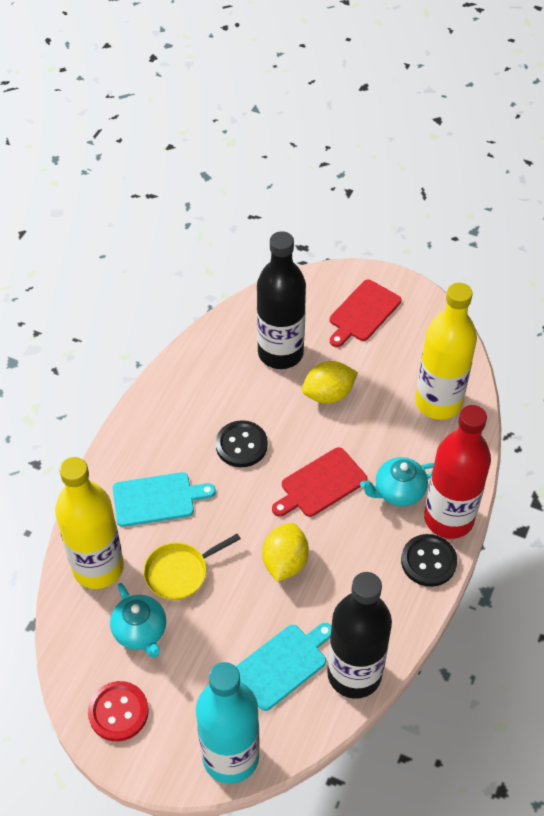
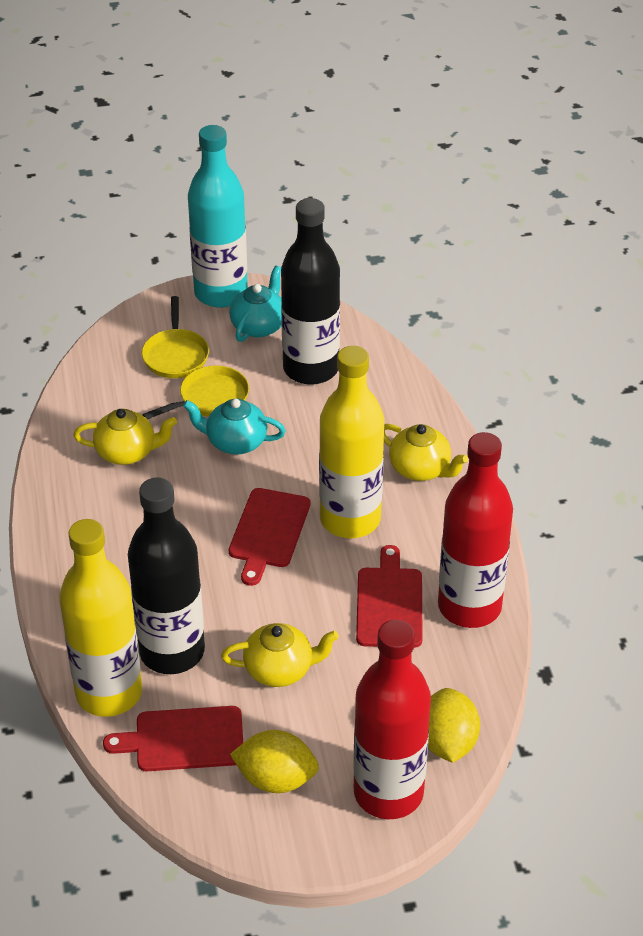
black button: [216,420,268,467] [401,534,457,587] = 2 -> none = 0
red bottle: [424,405,491,539] = 1 -> [353,620,431,819] [438,432,513,628] = 2
red button: [88,681,149,741] = 1 -> none = 0
red cutting board: [272,447,367,517] [330,280,401,347] = 2 -> [103,706,243,771] [229,488,310,586] [356,545,423,648] = 3
turquoise cutting board: [113,472,216,527] [236,623,332,711] = 2 -> none = 0
yellow pan: [143,534,241,600] = 1 -> [142,296,209,378] [142,366,249,419] = 2
yellow teapot: none = 0 -> [73,409,177,465] [221,623,339,687] [384,424,468,481] = 3

